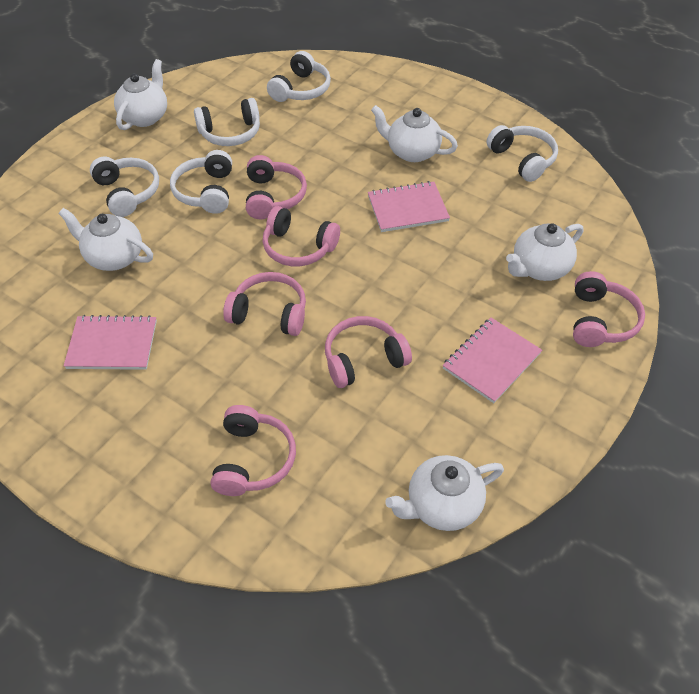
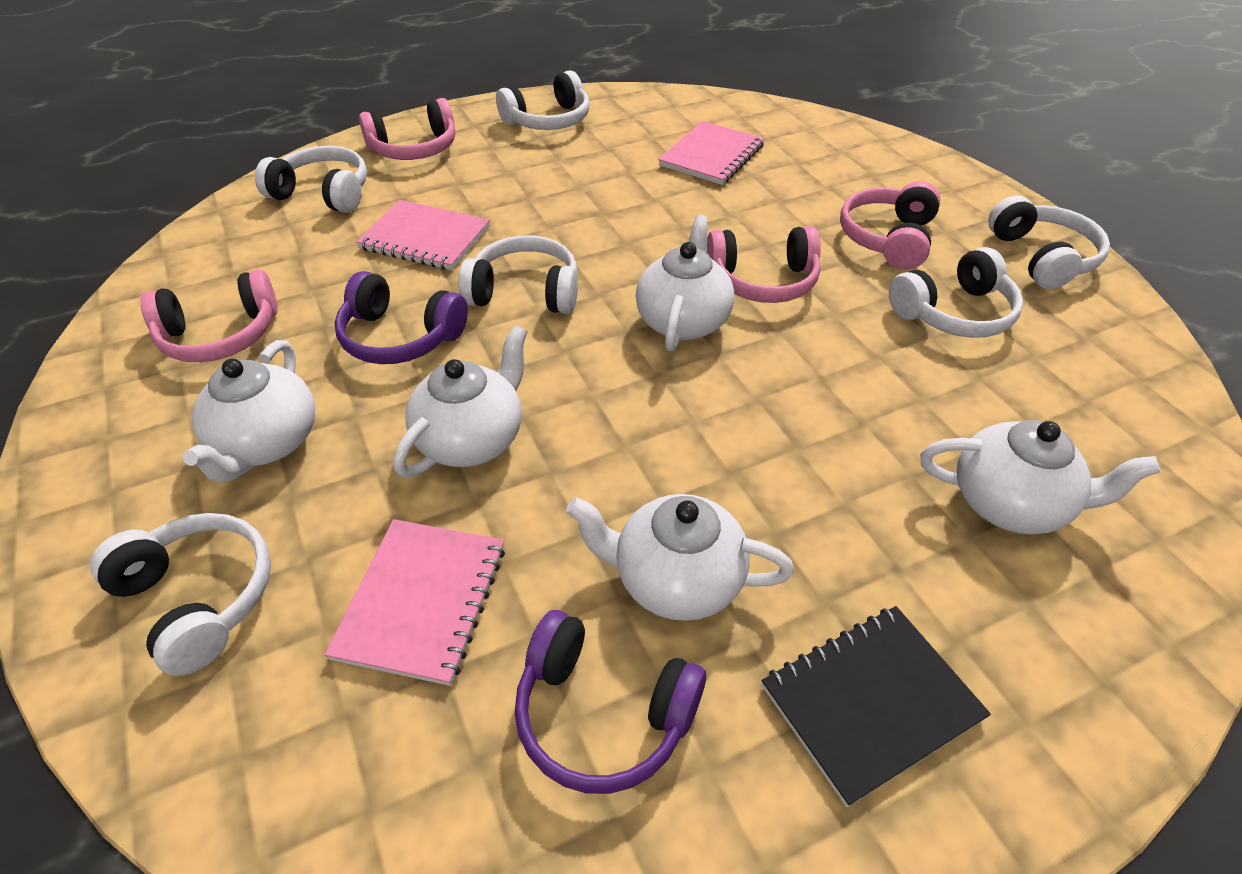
black notebook: none = 0 -> [762,606,991,807] = 1
pink headphones: [211,405,296,496] [223,272,306,336] [246,155,307,219] [263,206,340,266] [325,316,412,388] [573,271,645,347] = 6 -> [141,270,278,362] [359,98,455,160] [707,226,821,303] [840,181,941,270] = 4
purple headphones: none = 0 -> [334,271,468,364] [515,610,706,794] = 2
white headphones: [90,157,159,217] [170,150,232,214] [194,98,260,146] [267,51,331,102] [486,125,558,182] = 5 -> [90,513,271,676] [255,146,367,213] [458,236,578,314] [496,70,590,130] [889,247,1023,338] [988,196,1110,289] = 6

